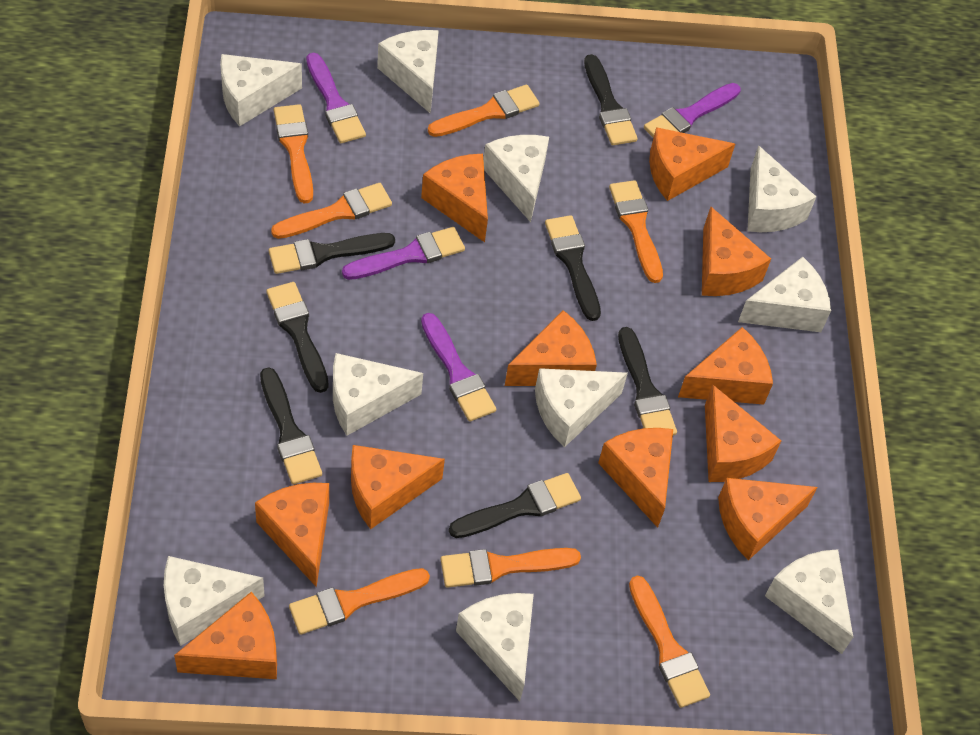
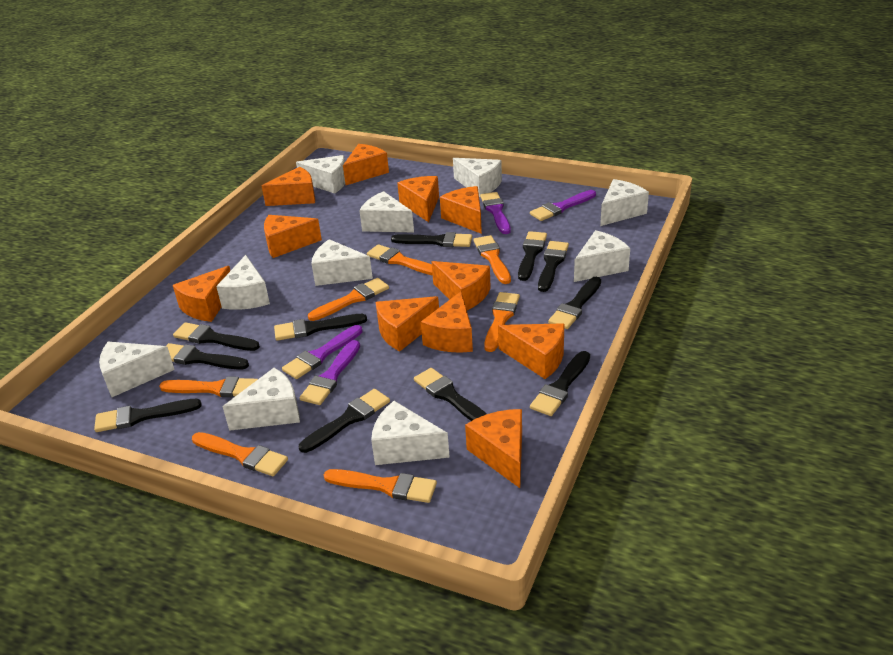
black brush: [260,367,322,484] [266,282,329,393] [269,233,395,274] [449,473,581,538] [545,215,601,321] [584,54,638,145] [618,327,677,435] = 7 -> [94,399,202,432] [166,343,249,370] [173,322,260,351] [274,314,367,341] [299,389,390,453] [391,232,472,247] [414,368,487,421] [518,231,547,281] [530,351,590,416] [538,241,569,292] [548,277,601,329] = 11

